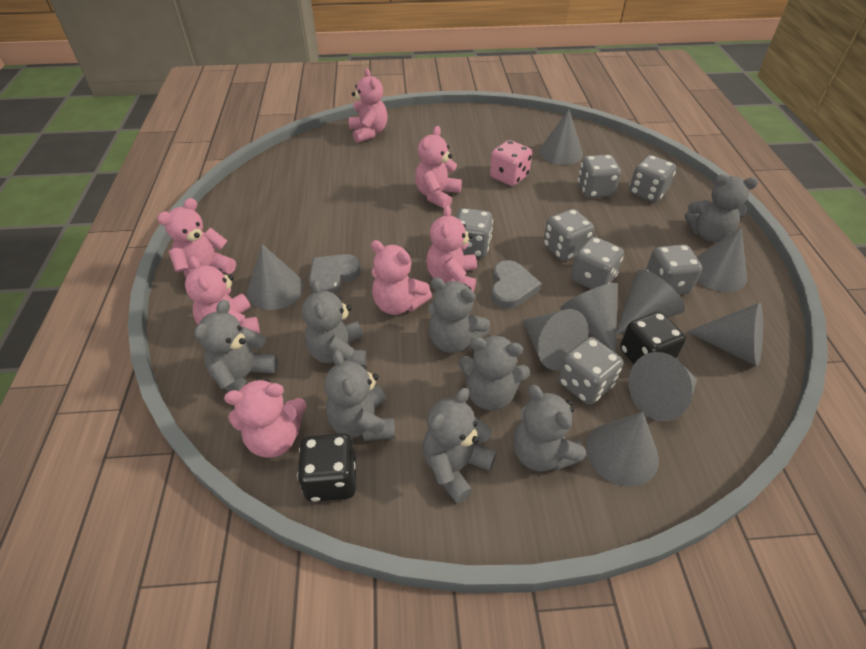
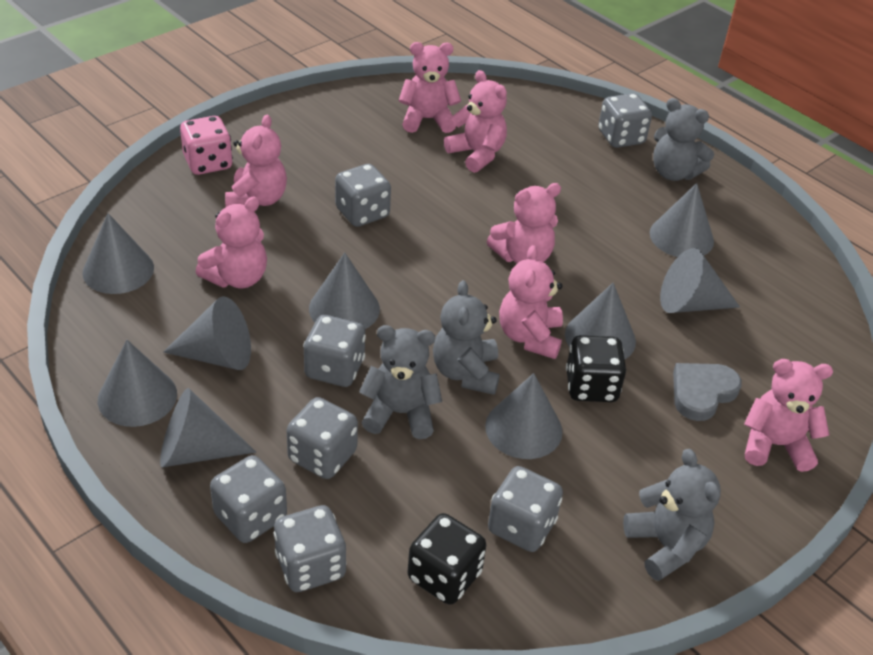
grey heart: [309,254,361,294] [491,260,542,309] = 2 -> [673,363,742,421] = 1
grey teddy bear: [194,299,278,392] [302,279,367,366] [325,350,395,441] [423,388,497,503] [428,277,490,353] [459,335,530,411] [513,385,586,472] [685,175,758,242] = 8 -> [359,325,442,439] [433,280,500,395] [623,449,721,581] [653,98,714,181] = 4

